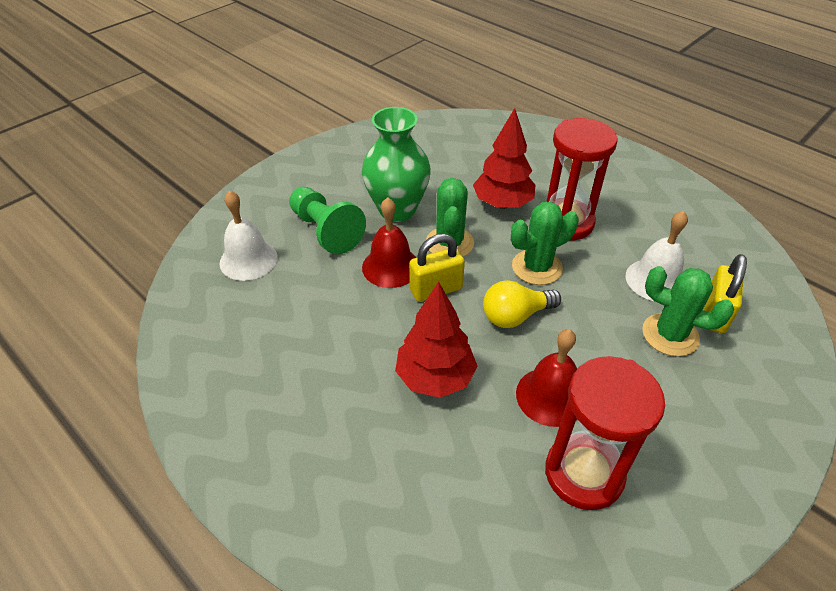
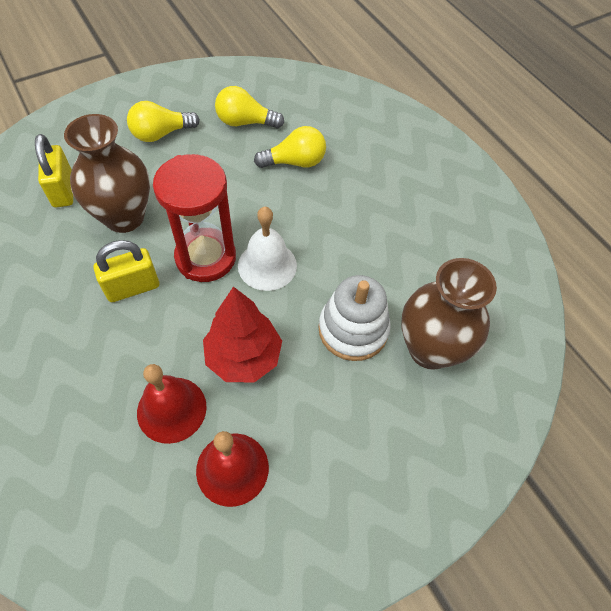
brown vase: none = 0 -> [64,114,150,233] [402,258,497,370] = 2
green cactus: [426,178,474,257] [511,202,578,285] [642,266,734,356] = 3 -> none = 0
green pawn: [289,187,366,254] = 1 -> none = 0
green vase: [362,107,431,222] = 1 -> none = 0
red hourglass: [545,356,665,510] [547,118,618,241] = 2 -> [153,154,236,282] = 1
red tree: [395,282,477,398] [473,108,535,209] = 2 -> [203,287,282,382] = 1
white bell: [220,190,278,281] [626,211,688,301] = 2 -> [238,207,297,291] = 1
white stacking toy: none = 0 -> [318,275,391,361] = 1
yellow light bulb: [483,280,561,328] = 1 -> [127,101,200,142] [215,86,284,128] [254,126,326,168] = 3

